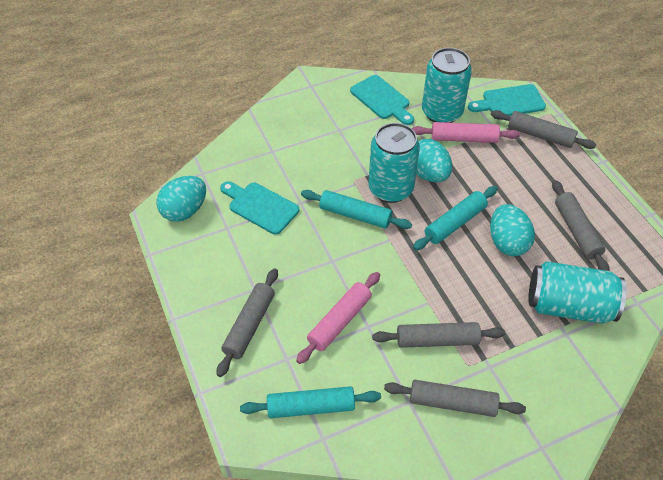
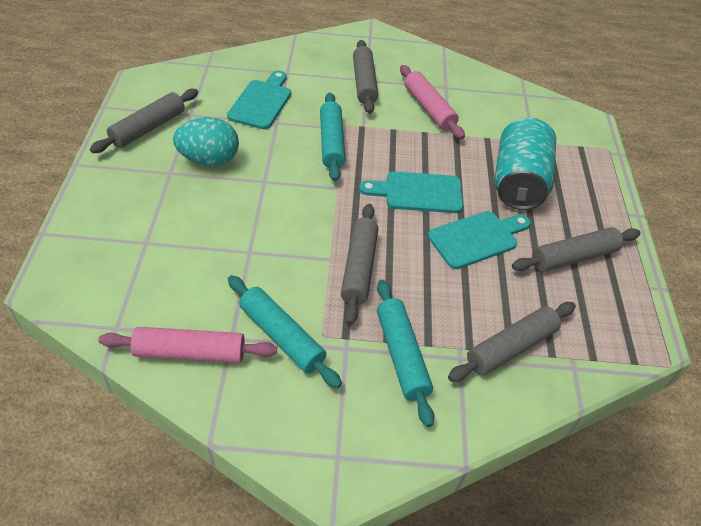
turquoise can: [368,123,420,203] [422,48,472,123] [528,261,627,324] = 3 -> [494,118,556,210] = 1
turquoise egg: [156,176,206,222] [416,139,452,182] [490,204,535,256] = 3 -> [173,117,239,166] = 1

